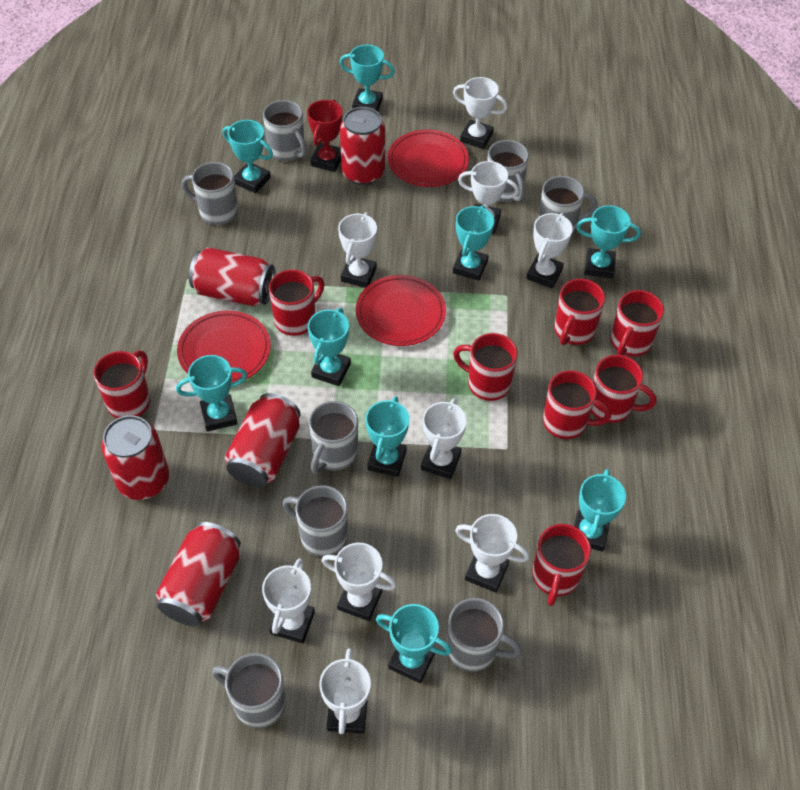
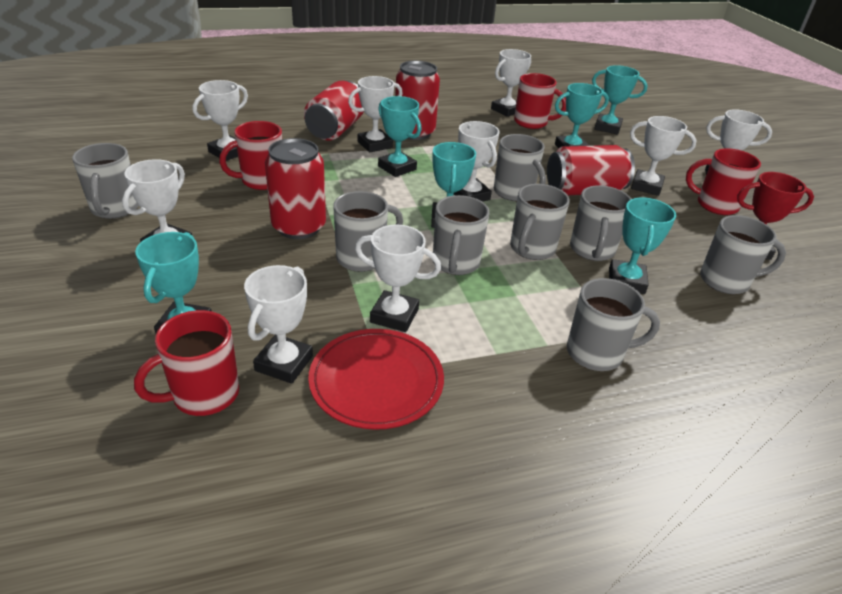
red can: [101,415,169,500] [156,522,241,626] [189,247,275,306] [225,393,301,487] [340,107,385,185] = 5 -> [265,138,326,239] [304,81,364,140] [395,61,440,140] [547,145,635,195] = 4
red mug: [94,350,150,418] [269,270,324,336] [453,333,518,401] [532,524,591,606] [543,370,611,439] [554,279,605,346] [591,355,656,423] [610,290,664,357] = 8 -> [134,310,239,416] [219,121,282,190] [514,73,566,129] [686,148,761,215] = 4
red plate: [177,310,271,383] [356,275,446,346] [388,130,469,187] = 3 -> [308,329,444,430] = 1
turquoise trophy: [176,355,247,432] [222,120,273,193] [308,308,351,386] [339,45,395,112] [365,396,409,477] [376,604,452,683] [453,205,494,281] [574,469,626,552] [576,205,641,279] = 9 -> [135,232,212,333] [378,96,422,177] [431,142,476,228] [555,83,609,148] [592,65,648,135] [609,198,676,294] = 6

